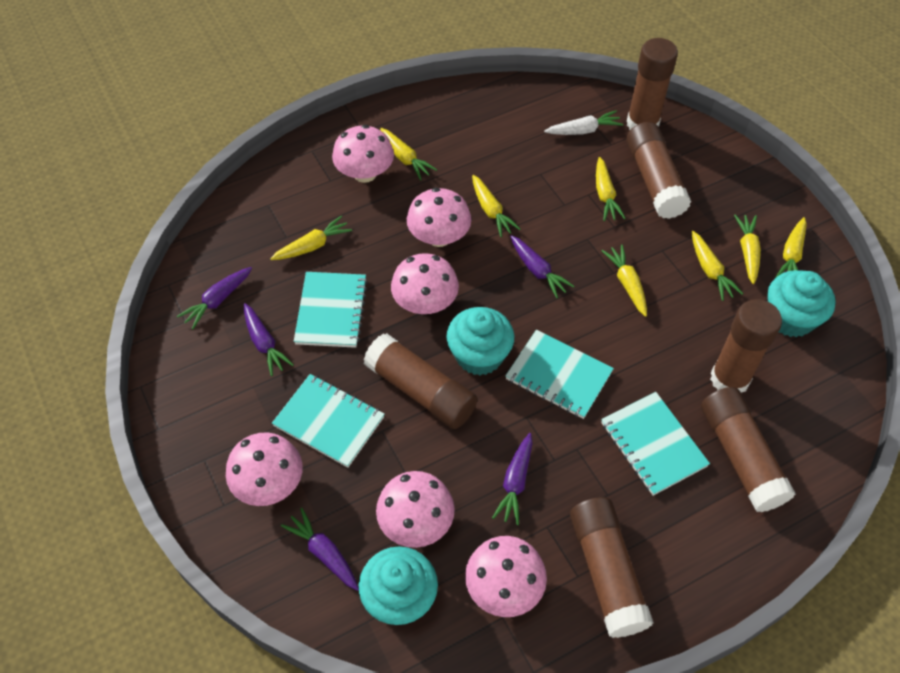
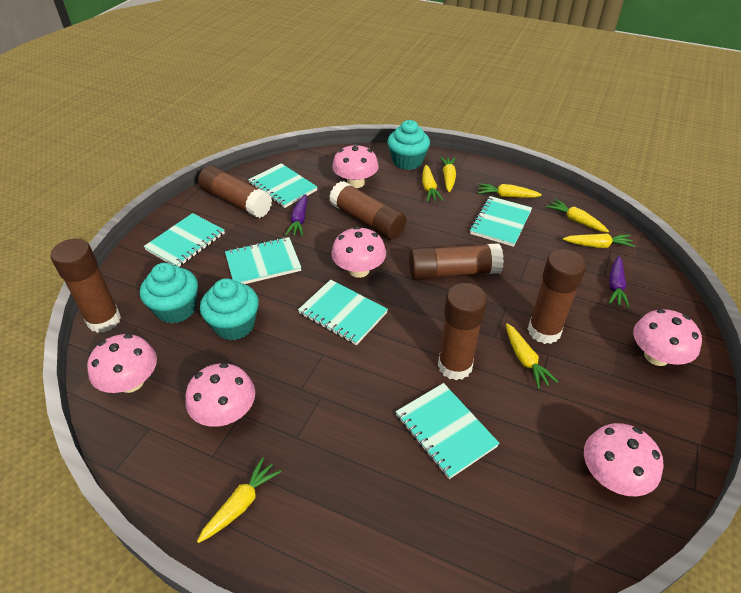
purple carrot: [177,267,252,329] [244,303,294,376] [281,508,359,591] [492,433,533,525] [510,235,574,298] = 5 -> [285,194,308,236] [608,256,630,308] = 2
turquoise notebook: [272,374,385,468] [294,272,368,348] [505,330,614,419] [601,392,710,496] = 4 -> [144,213,225,267] [225,237,301,284] [248,163,317,208] [298,279,388,345] [396,383,500,479] [470,196,532,247] = 6
white carrot: [544,111,623,135] = 1 -> none = 0
yellow carrot: [270,216,352,260] [380,128,437,180] [472,175,520,237] [596,157,626,221] [601,245,647,317] [692,231,743,301] [734,215,761,284] [775,217,807,278] = 8 -> [197,457,281,543] [422,165,444,202] [440,156,456,192] [478,183,542,197] [506,323,558,389] [546,199,609,232] [563,233,635,248] = 7

